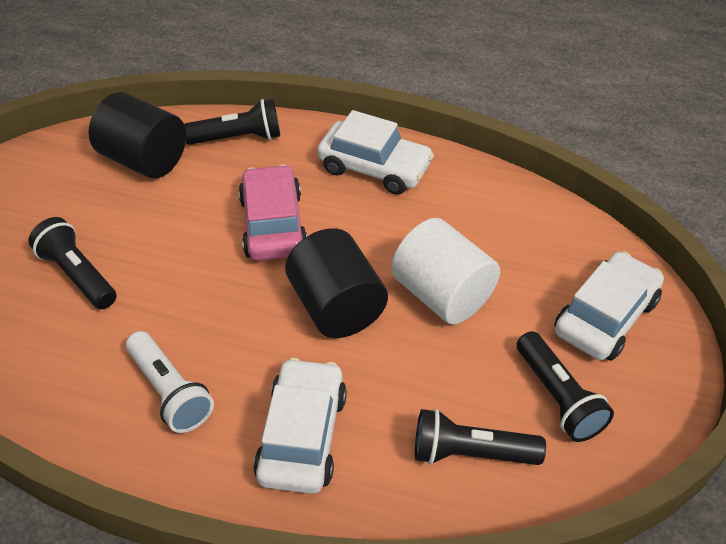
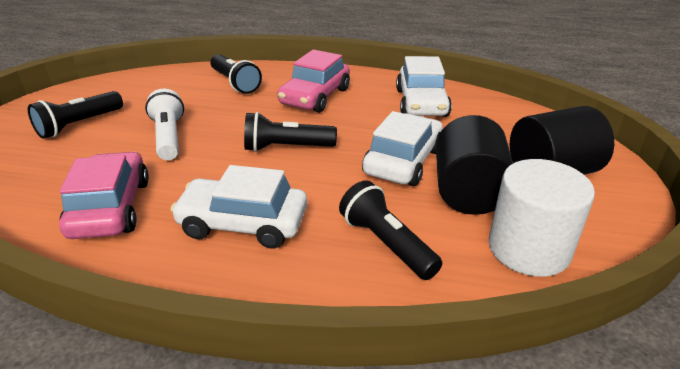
pink car: [238,164,307,261] = 1 -> [59,152,149,239] [277,49,350,113] = 2

